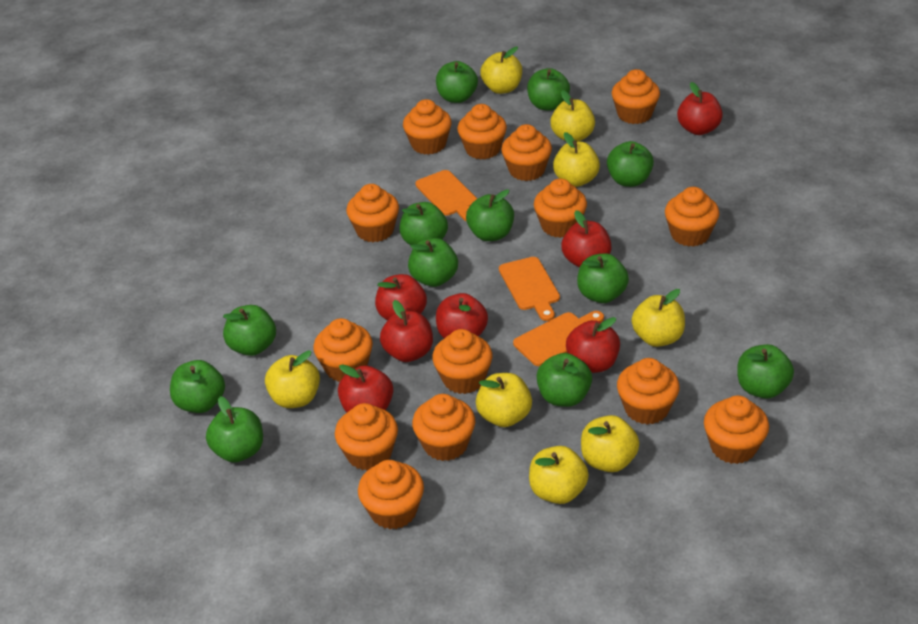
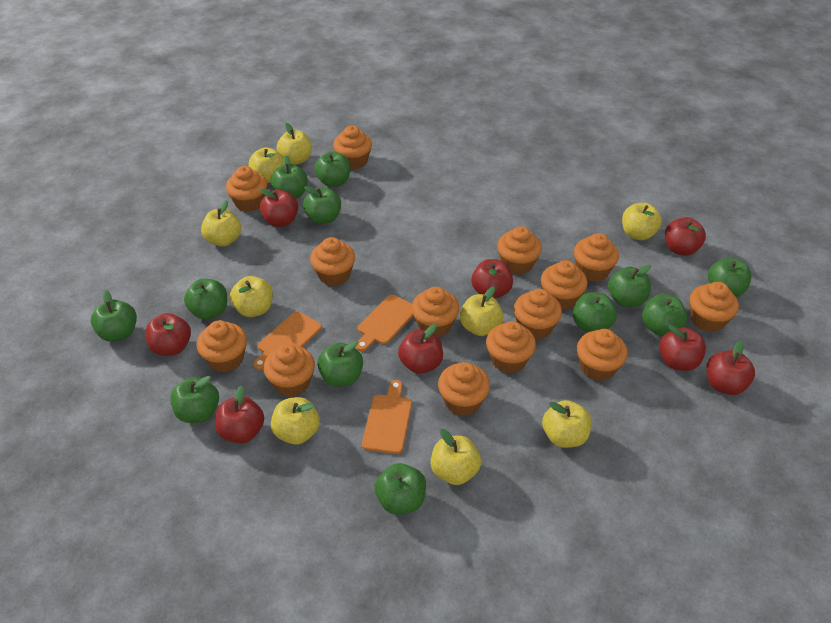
red apple: [338,364,393,413] [375,274,427,320] [380,300,433,362] [436,293,488,338] [561,210,612,268] [566,317,620,373] [677,82,723,135] = 7 -> [145,313,191,356] [215,386,264,443] [260,189,298,227] [398,324,443,374] [471,259,513,299] [659,325,706,371] [665,217,706,256] [706,341,755,395] = 8
yellow apple: [265,351,320,408] [476,373,532,427] [480,47,522,94] [529,446,589,504] [550,90,595,141] [553,132,600,187] [581,415,639,472] [632,289,685,347] = 8 -> [201,200,241,247] [230,276,273,317] [249,148,284,183] [271,397,320,445] [277,123,312,165] [431,429,481,485] [460,287,503,336] [542,400,591,448] [622,203,662,240] = 9

